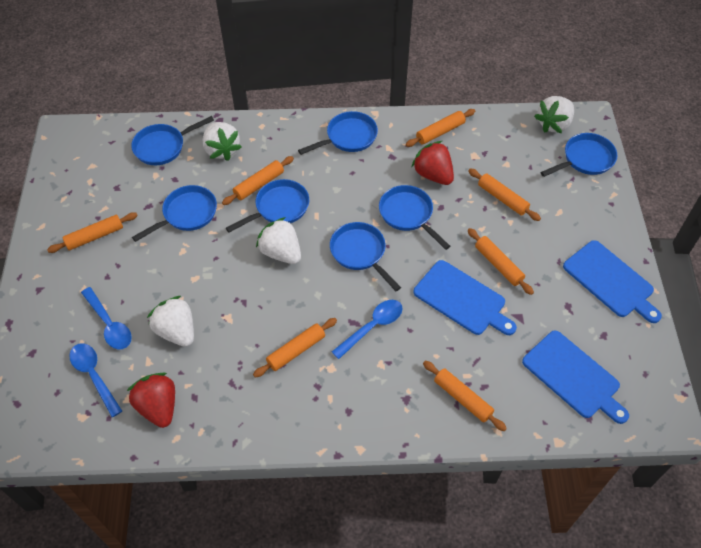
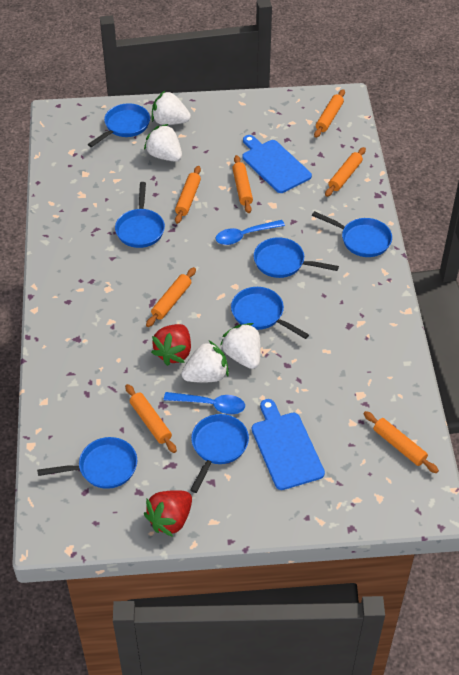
blue cutting board: [414,260,517,335] [522,331,629,424] [563,240,662,323] = 3 -> [242,135,312,193] [252,399,325,490] = 2
blue spoon: [69,343,122,417] [81,287,132,349] [332,300,403,359] = 3 -> [164,392,245,414] [215,220,285,245] = 2

